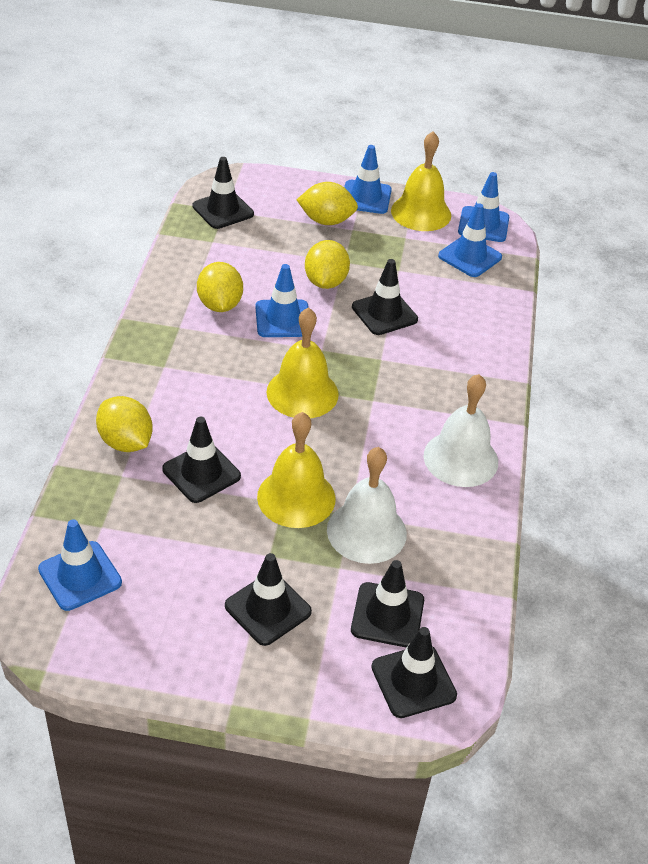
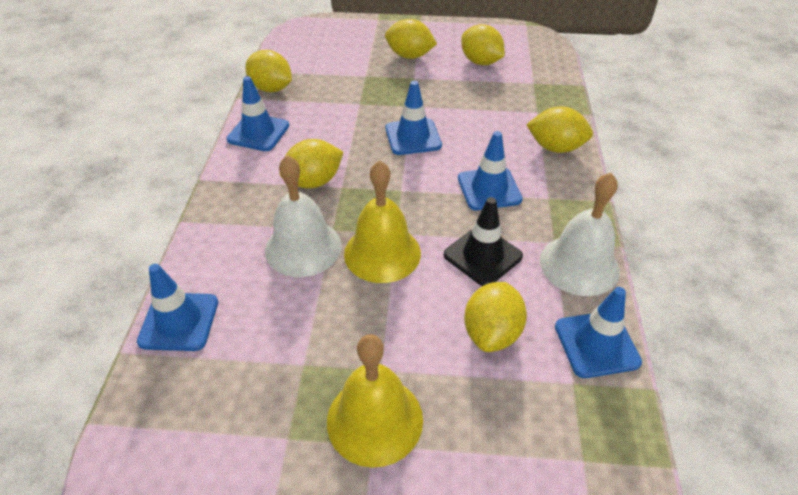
black traffic cone: [162,416,241,503] [193,157,254,229] [225,553,312,646] [351,560,424,648] [352,259,418,335] [371,627,457,718] = 6 -> [444,197,523,286] = 1
yellow bell: [257,412,336,528] [266,307,339,418] [391,131,451,231] = 3 -> [327,334,423,468] [344,161,421,283] = 2
yellow lemon: [96,396,153,452] [197,262,243,312] [297,182,358,225] [305,240,350,289] = 4 -> [245,50,292,92] [280,139,343,188] [385,19,437,59] [461,24,505,65] [464,282,527,352] [526,106,593,153] = 6

